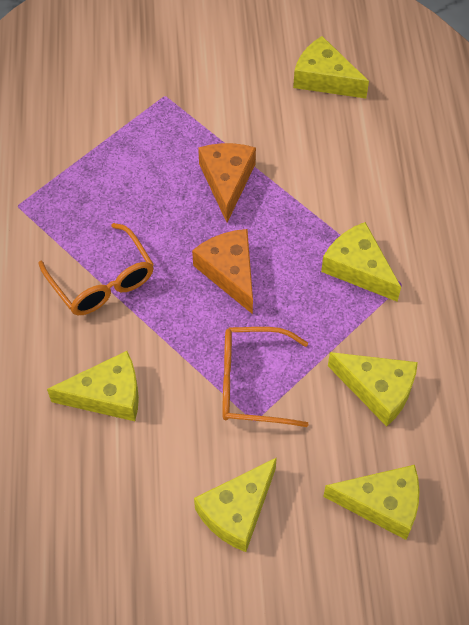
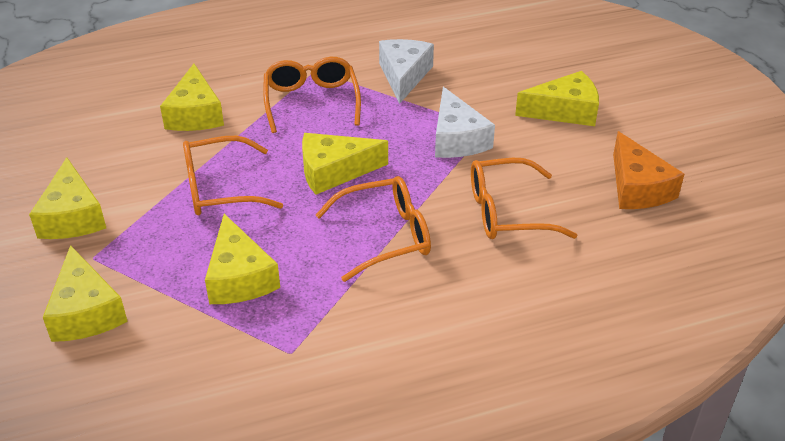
orange cheese: [192,229,253,314] [198,143,256,222] = 2 -> [613,131,684,209] = 1
orange glasses: [39,223,154,315] [222,327,309,427] = 2 -> [183,136,283,215] [263,57,361,133] [316,176,431,282] [471,158,577,239] = 4
white cheese: none = 0 -> [379,39,434,104] [435,87,495,158] = 2

